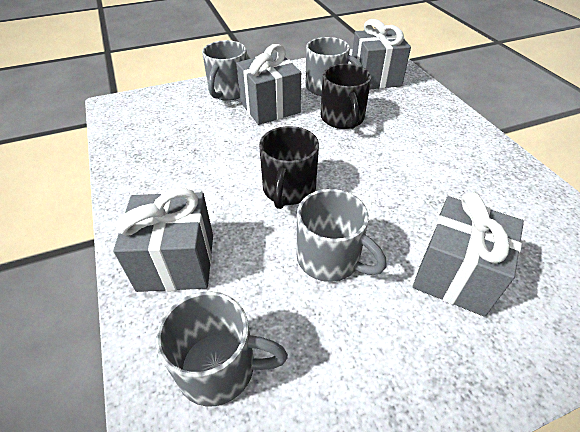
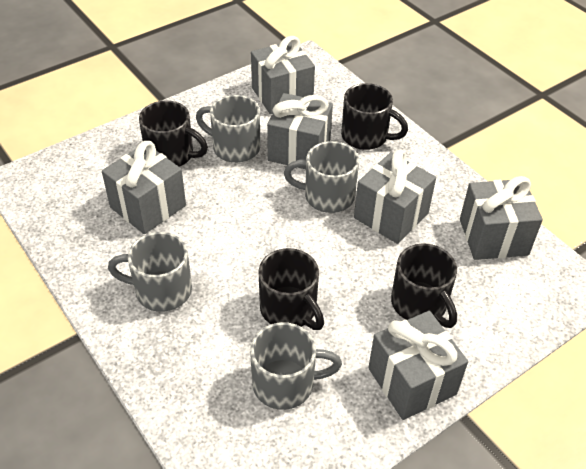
black mug: [259,126,319,209] [321,64,371,129] = 2 -> [139,100,208,167] [258,248,324,330] [341,83,408,150] [391,243,457,328] = 4
grey gift: [113,188,213,292] [236,44,301,125] [351,19,411,90] [413,192,524,317] = 4 -> [102,141,186,234] [251,36,315,114] [267,93,333,169] [354,150,436,244] [368,311,468,420] [460,176,543,260] = 6

